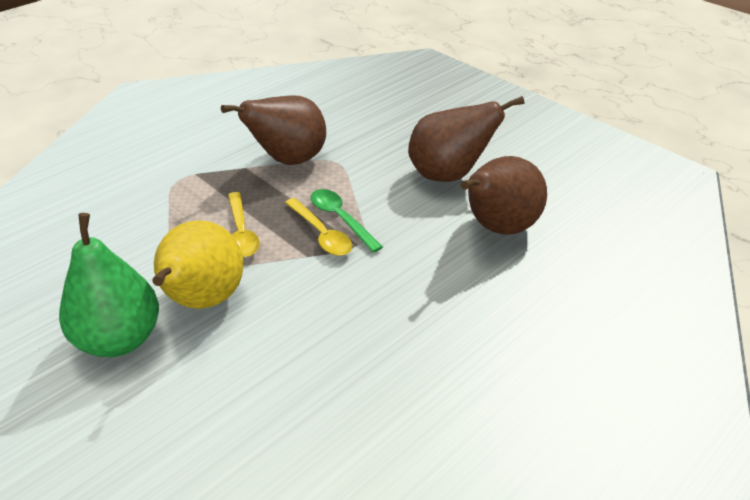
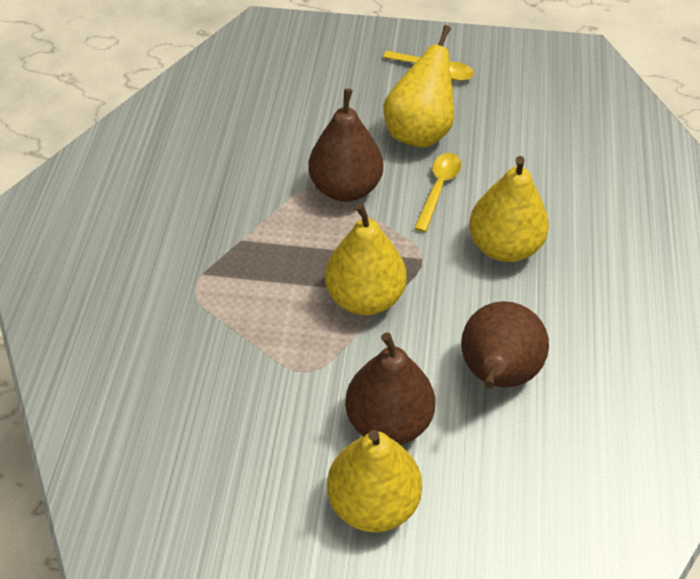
green pear: [59,213,159,357] = 1 -> none = 0
green spoon: [310,189,383,253] = 1 -> none = 0
yellow pear: [152,220,243,309] = 1 -> [325,203,407,315] [327,430,422,533] [383,25,454,148] [469,156,549,262] = 4

